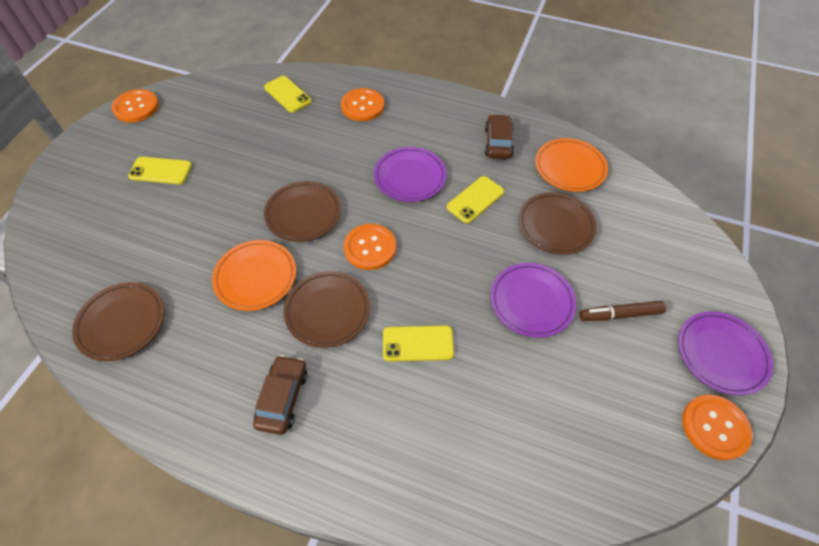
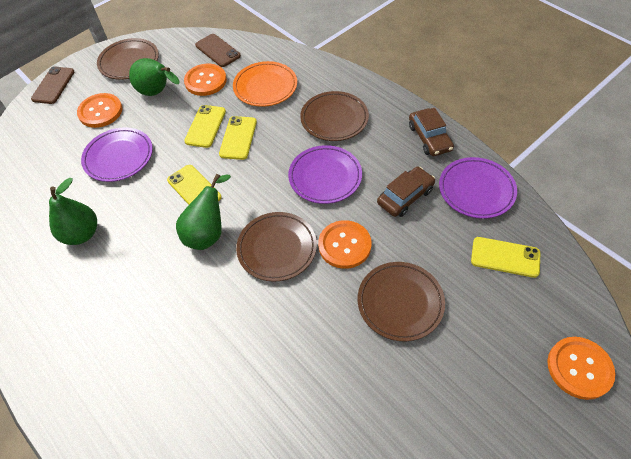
brown marker: [579,301,666,321] = 1 -> none = 0
brown phone: none = 0 -> [31,66,74,104] [195,34,241,67] = 2
green pear: none = 0 -> [49,178,97,245] [129,58,180,96] [176,174,231,250] = 3
orange plate: [212,240,296,311] [535,138,608,192] = 2 -> [233,61,297,107] = 1

